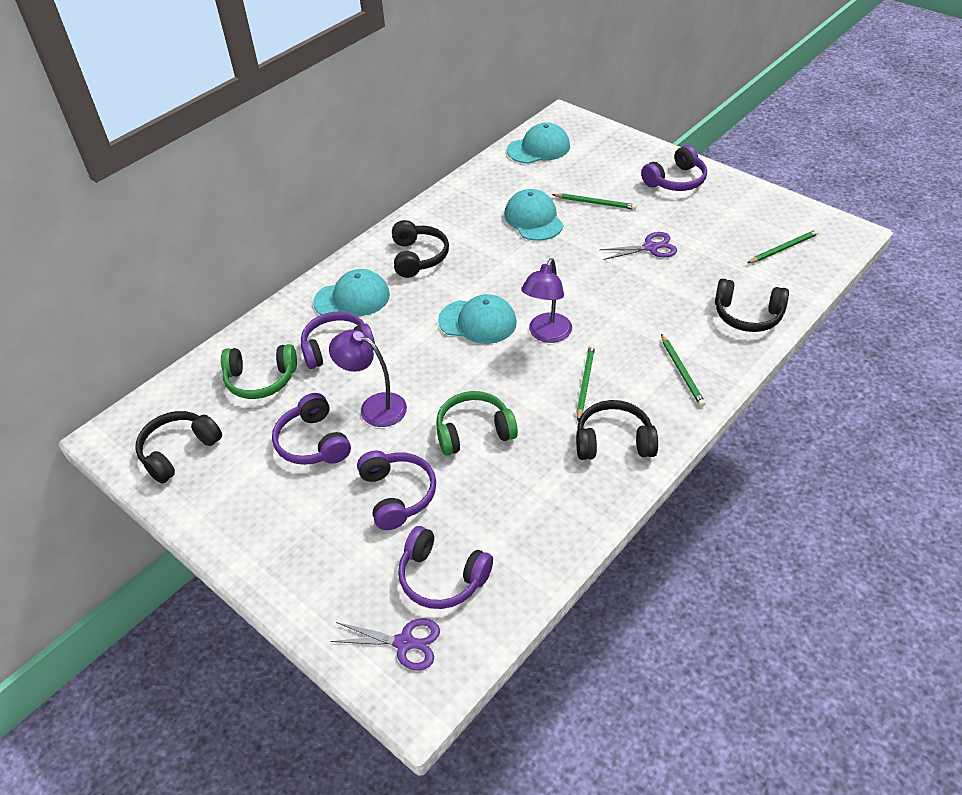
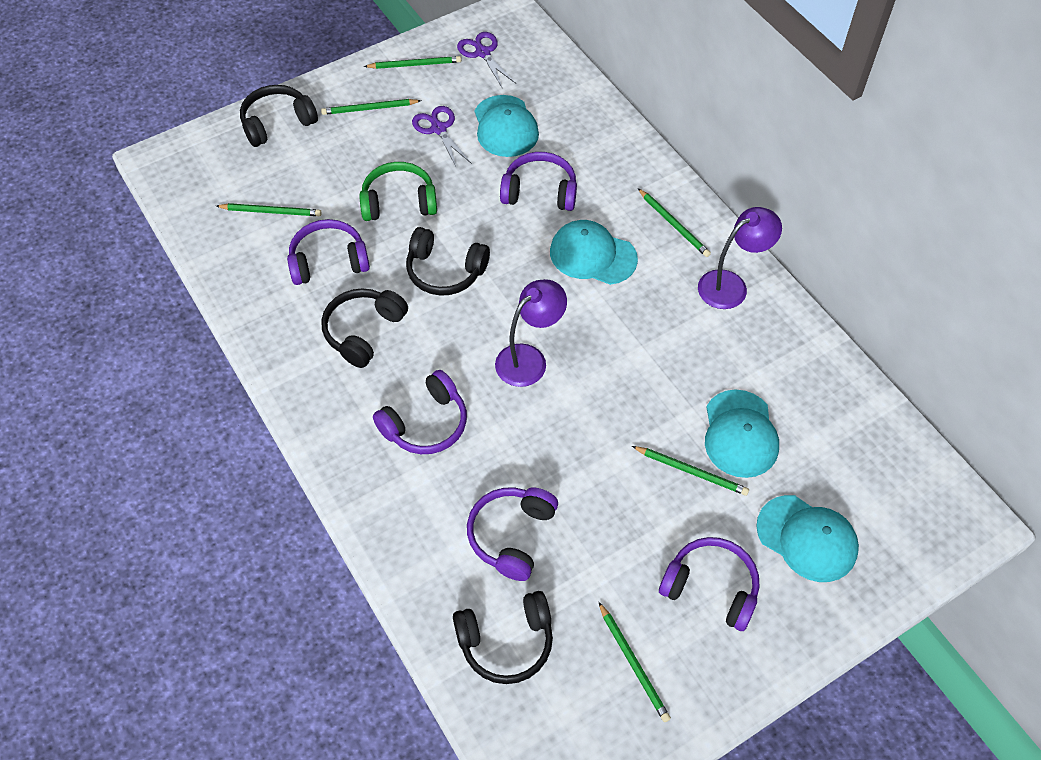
green headphones: [221,344,297,399] [436,391,518,455] = 2 -> [359,162,437,221] = 1
green pencil: [552,193,637,210] [577,344,595,421] [661,334,706,407] [747,230,819,263] = 4 -> [216,203,322,216] [321,99,421,115] [364,56,461,69] [599,602,671,722] [632,446,749,496] [638,188,711,257] = 6

